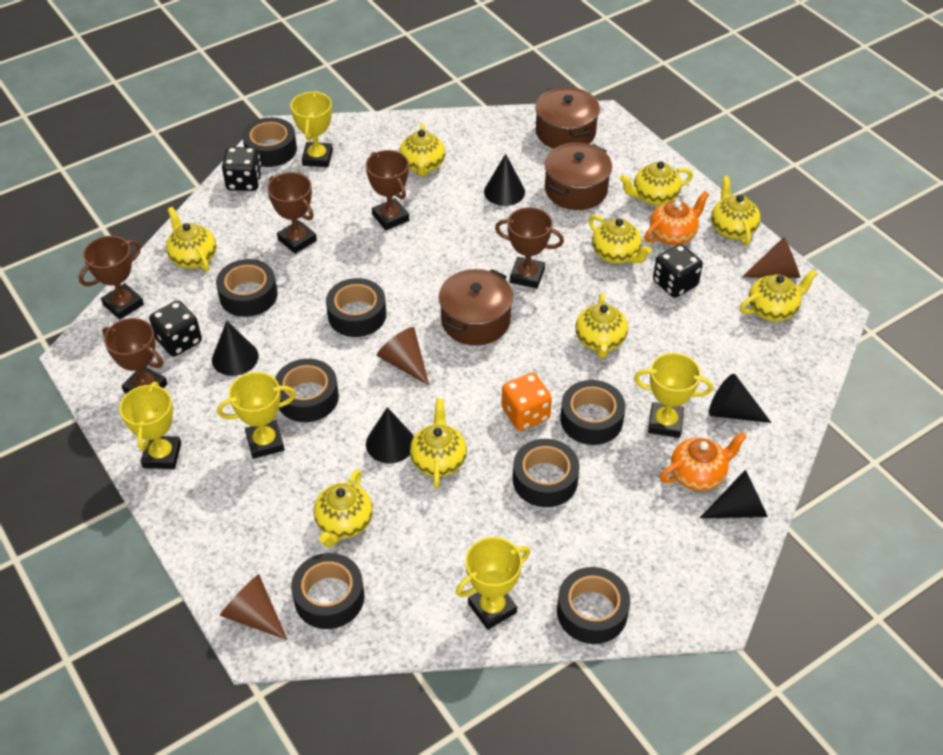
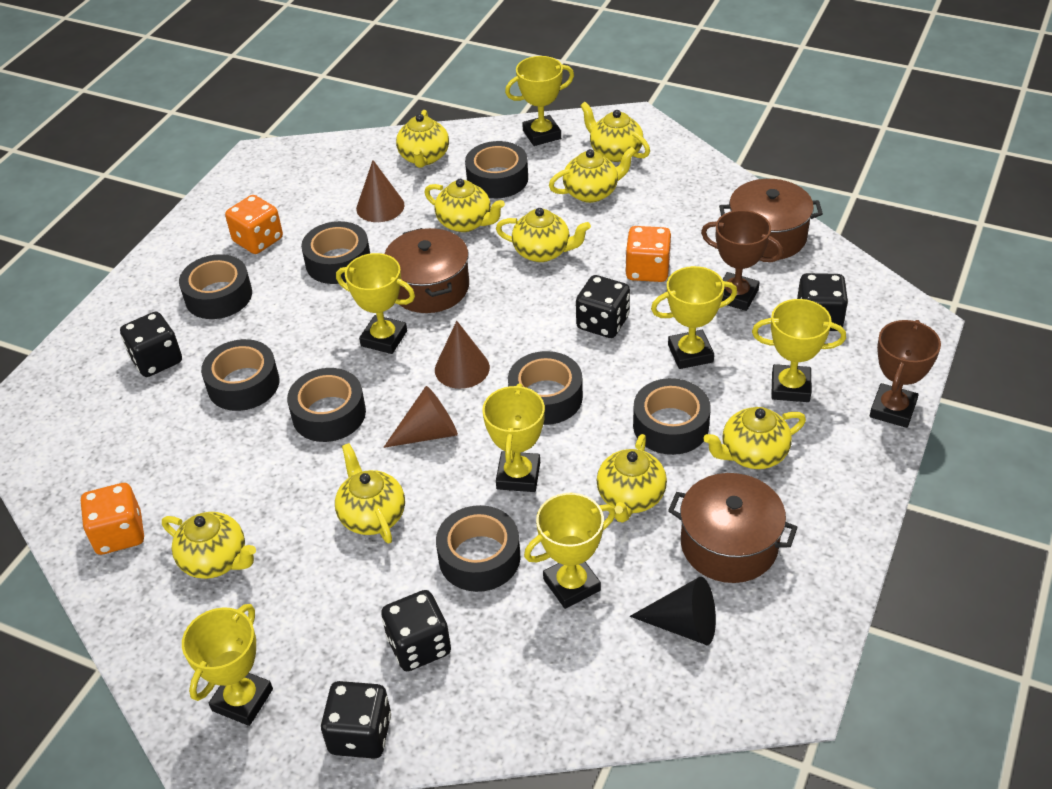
black cone: [212,321,259,376] [366,407,414,463] [484,154,525,206] [700,470,768,518] [709,374,772,423] = 5 -> [630,577,716,645] = 1
black dice: [149,300,202,357] [222,147,262,191] [653,244,703,298] = 3 -> [120,312,182,377] [321,681,391,759] [381,590,451,671] [576,275,630,338] [797,273,848,331] = 5
brown trophy: [79,236,144,320] [102,318,167,394] [267,172,317,254] [366,150,409,230] [495,207,564,289] = 5 -> [701,210,783,311] [870,320,941,428] = 2
orange dice: [502,373,552,431] = 1 -> [80,483,144,555] [225,195,283,254] [625,226,671,282] = 3
orange teapot: [645,191,709,245] [660,432,747,491] = 2 -> none = 0
yellow trophy: [119,382,181,469] [217,372,296,459] [290,91,333,167] [456,537,530,630] [634,353,713,438] = 5 -> [182,604,273,726] [336,253,415,354] [482,383,545,492] [505,56,574,146] [524,493,616,609] [651,266,737,369] [752,299,846,402] = 7

